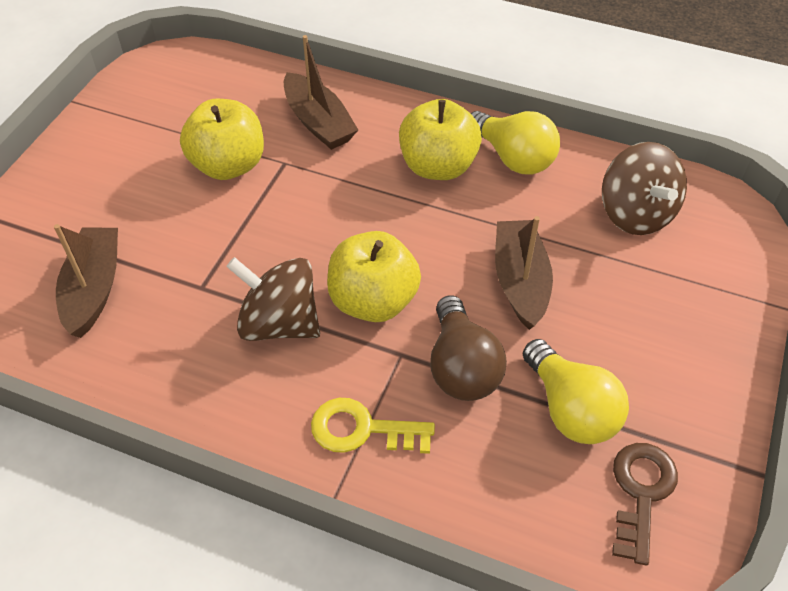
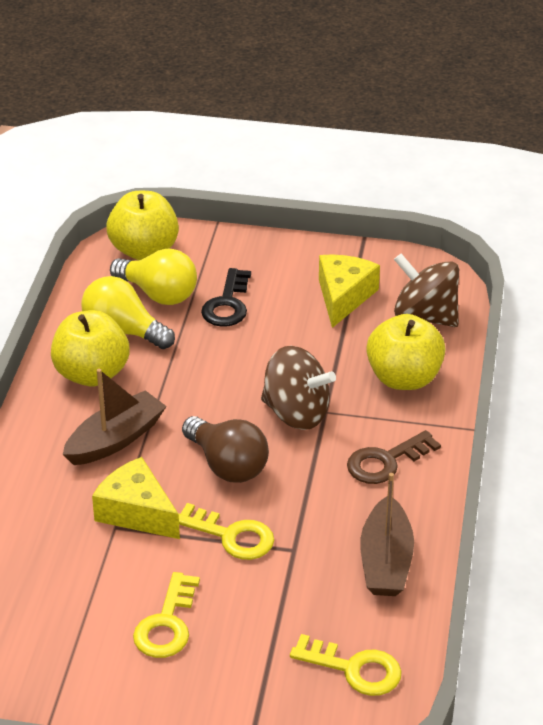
black key: none = 0 -> [201,268,251,327] = 1
brown boat: [54,224,118,338] [284,35,358,150] [495,216,553,330] = 3 -> [63,369,167,465] [360,473,414,596] = 2
yellow cheese: none = 0 -> [92,457,180,539] [319,255,380,328] = 2
yellow key: [311,398,435,454] = 1 -> [133,572,200,658] [179,503,274,560] [290,634,402,696] = 3

